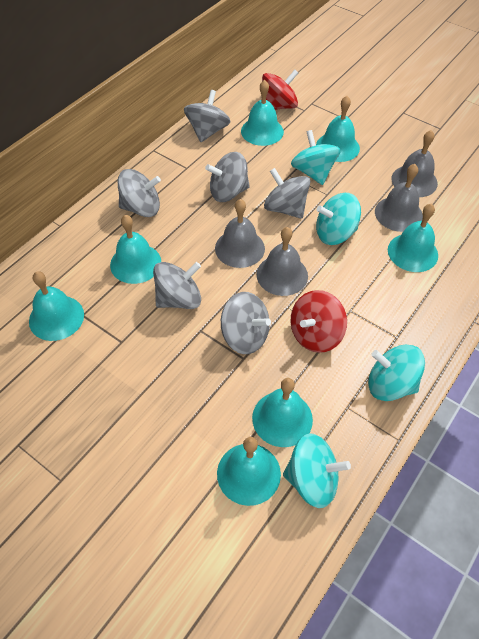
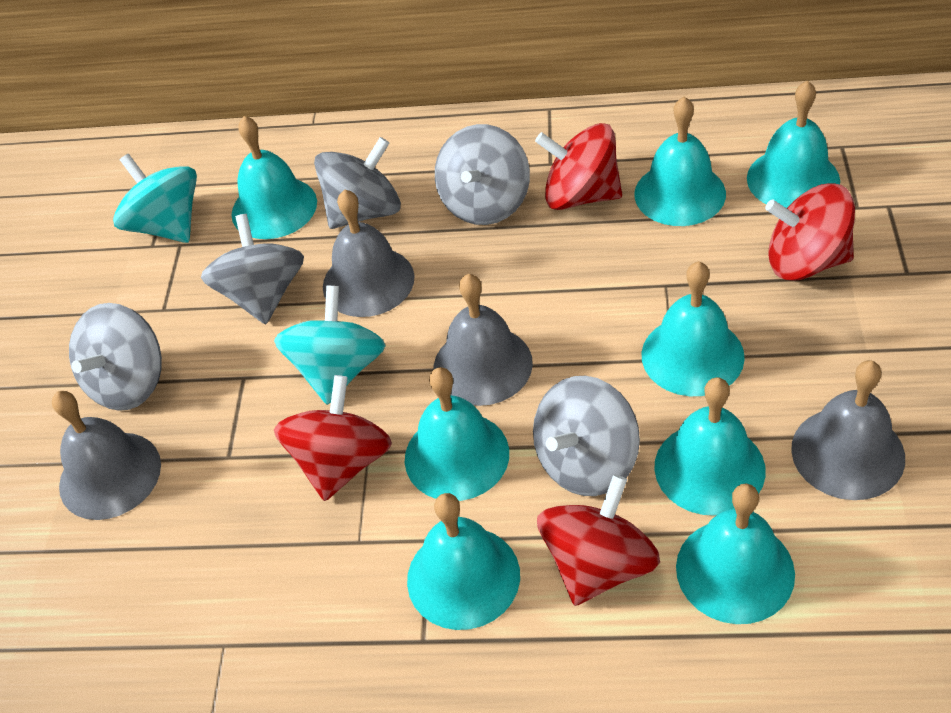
grey spinning top: [118,169,161,217] [153,262,201,309] [184,90,231,142] [205,152,250,202] [221,292,271,354] [264,168,310,219] = 6 -> [69,303,162,411] [201,214,304,324] [314,137,401,229] [435,124,530,225] [533,376,640,496] = 5
red spinning top: [262,70,298,110] [291,290,347,353] = 2 -> [274,375,392,501] [535,123,622,210] [537,474,660,606] [765,183,855,281] = 4
turquoise bell: [29,271,84,341] [110,215,161,284] [217,437,281,506] [241,80,284,146] [252,378,313,447] [316,96,360,162] [388,204,438,272] = 7 -> [231,116,317,239] [405,367,509,501] [407,493,520,630] [634,97,726,226] [642,261,745,396] [654,377,766,516] [676,484,795,624] [747,80,840,208] = 8
turquoise spinning top: [283,433,351,508] [291,130,341,185] [316,193,361,245] [368,345,425,401] = 4 -> [113,154,197,243] [274,285,386,405] = 2

